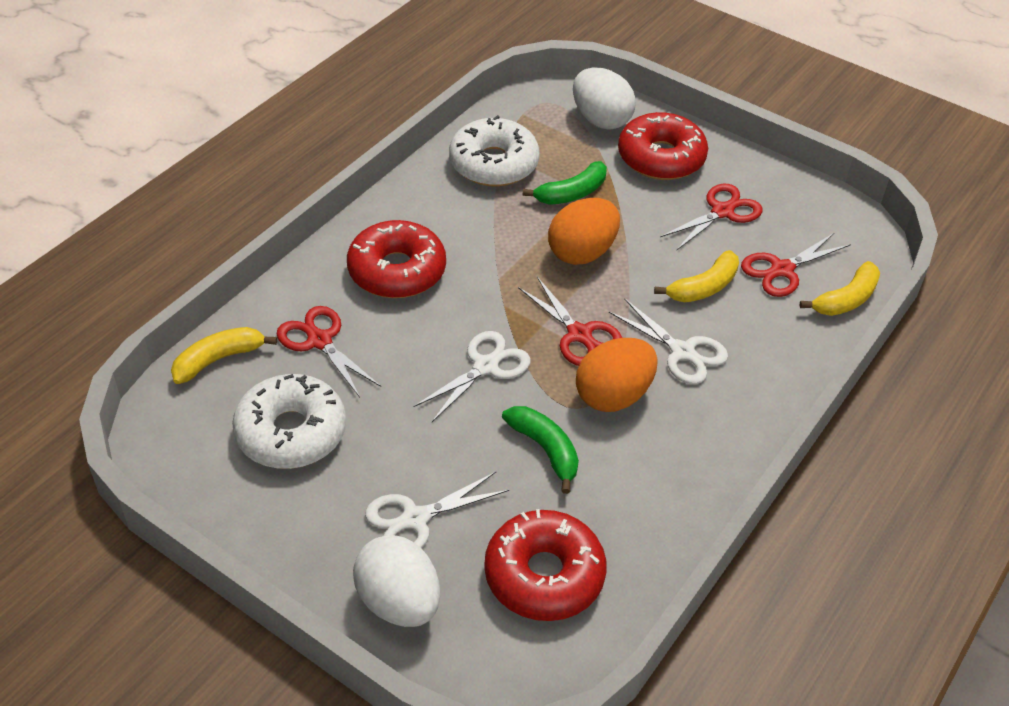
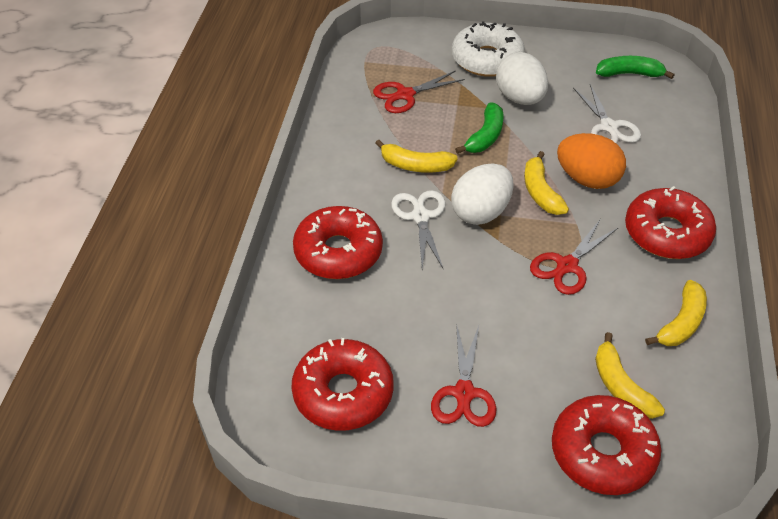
orange egg: [548,198,620,265] [576,338,658,412] = 2 -> [557,133,626,189] = 1
red donut: [347,220,446,298] [484,509,606,621] [618,112,708,180] = 3 -> [291,338,394,431] [293,206,383,279] [552,395,661,495] [625,186,716,259] = 4
red scissors: [277,306,381,397] [518,277,622,366] [660,184,763,251] [741,232,851,297] = 4 -> [373,70,465,113] [431,323,497,427] [530,220,619,295] = 3
white donut: [232,374,346,469] [449,115,540,186] = 2 -> [452,21,525,77] = 1
white scissors: [365,472,509,548] [413,331,531,422] [609,298,728,384] = 3 -> [391,190,446,268] [573,84,641,144] = 2
yellow banana: [171,327,277,384] [654,250,739,302] [799,261,880,316] = 3 -> [375,140,458,173] [524,151,569,215] [595,332,665,419] [645,280,707,346] = 4

